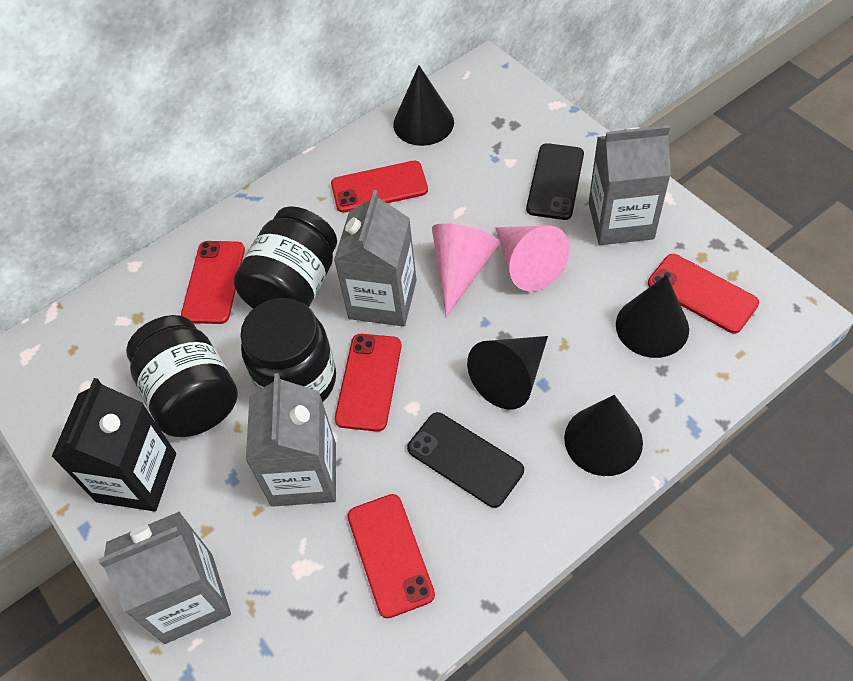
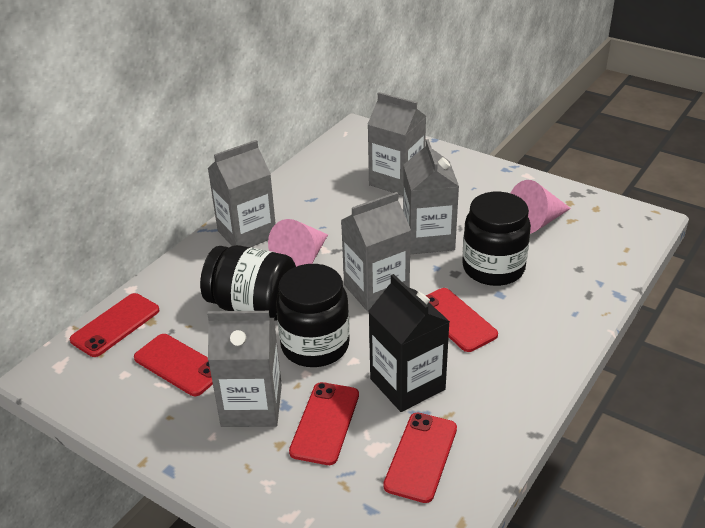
black cone: [393,65,454,146] [467,336,548,410] [564,395,643,476] [616,275,689,358] = 4 -> none = 0
black phone: [407,412,524,508] [526,143,584,220] = 2 -> none = 0
grey carton: [98,511,231,644] [246,373,336,507] [334,190,417,327] [589,125,671,245] = 4 -> [207,140,276,247] [207,311,282,427] [341,192,411,312] [367,92,426,196] [403,139,459,254] = 5

